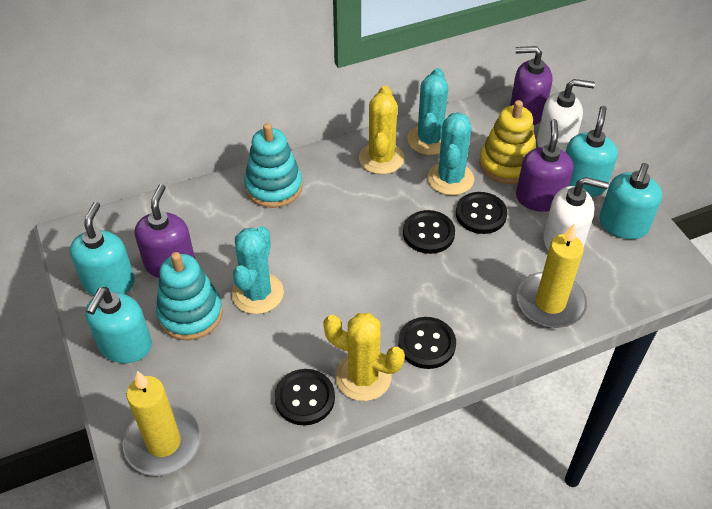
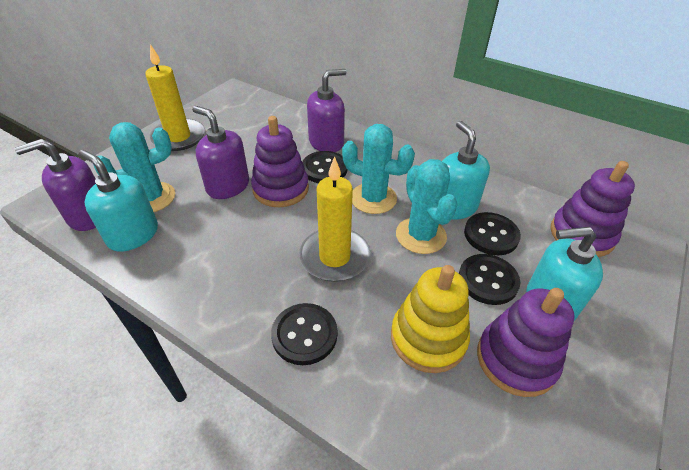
purple stacking toy: none = 0 -> [251,116,309,207] [477,288,574,397] [551,161,635,257] = 3
turquoise soap dispenser: [70,202,135,296] [85,287,152,363] [566,106,618,197] [599,163,662,239] = 4 -> [79,150,158,252] [442,121,490,220] [526,227,603,321] = 3
turquoise stacking toy: [156,252,223,340] [244,123,303,208] = 2 -> none = 0
white soap dispenser: [537,79,595,152] [544,177,609,251] = 2 -> none = 0
yellow cactus: [323,313,405,401] [359,86,405,174] = 2 -> none = 0

